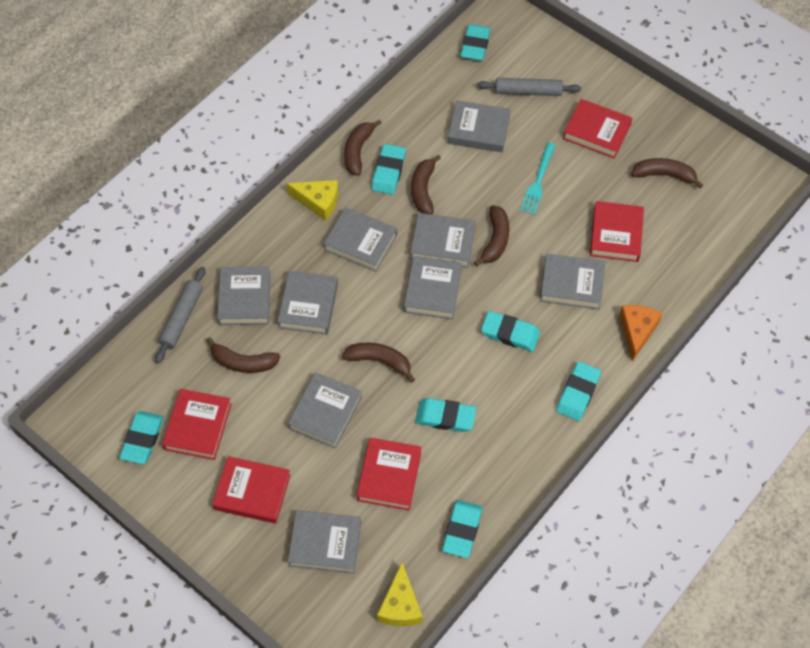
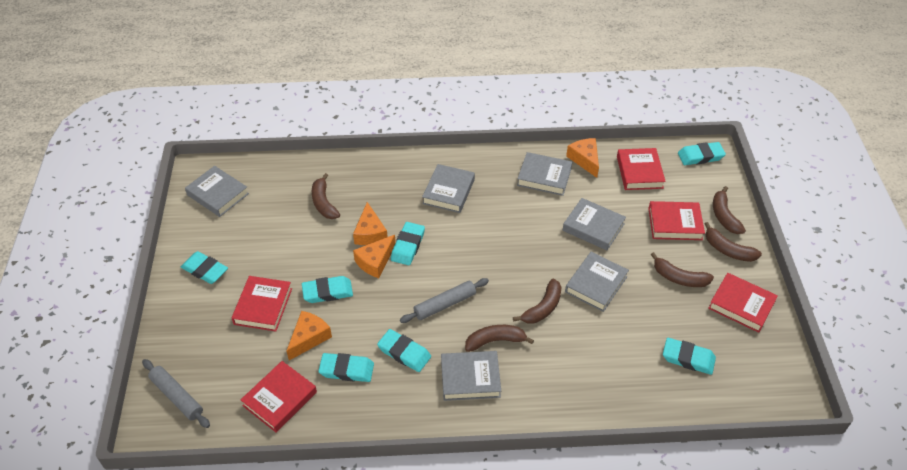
grey book: [217,266,271,325] [278,271,338,335] [288,372,362,449] [288,510,361,574] [324,207,397,272] [404,256,462,320] [410,213,476,268] [448,100,511,152] [540,254,605,310] = 9 -> [185,166,249,217] [422,164,475,213] [441,351,501,401] [517,152,572,196] [563,198,626,250] [565,252,629,312] = 6
orange cheese: [620,305,663,362] = 1 -> [286,311,332,360] [353,202,388,245] [353,235,396,278] [566,138,599,178] = 4
turquoise fork: [520,142,556,215] = 1 -> none = 0
yellow cheese: [286,180,338,221] [377,562,423,626] = 2 -> none = 0

